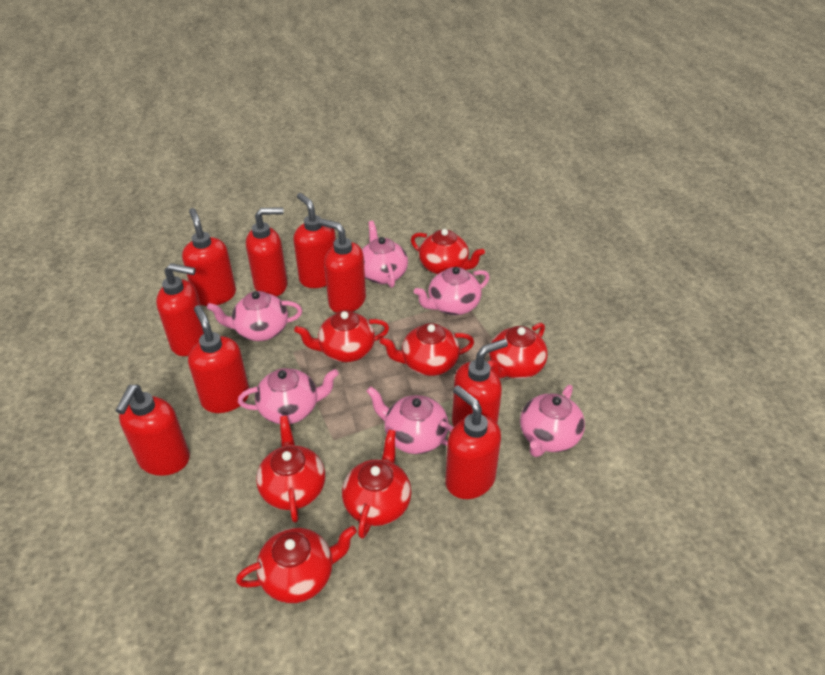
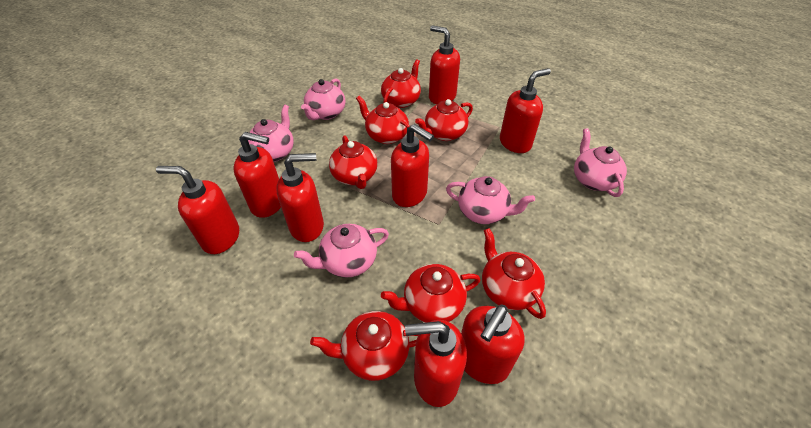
pink teapot: [207,291,302,341] [238,368,339,424] [362,221,408,288] [366,386,453,454] [414,267,489,315] [520,385,585,457] = 6 -> [248,105,294,162] [294,224,389,278] [301,78,345,120] [446,176,535,224] [574,128,627,197] = 5
red soap dispenser: [115,385,190,476] [156,263,204,356] [182,208,236,306] [188,305,249,413] [246,207,288,297] [293,193,336,288] [319,219,366,313] [445,385,501,499] [452,339,508,426] = 9 -> [156,166,239,254] [233,132,281,218] [276,153,324,242] [391,124,434,207] [405,320,467,407] [429,25,460,104] [461,304,525,384] [500,68,551,153] = 8

